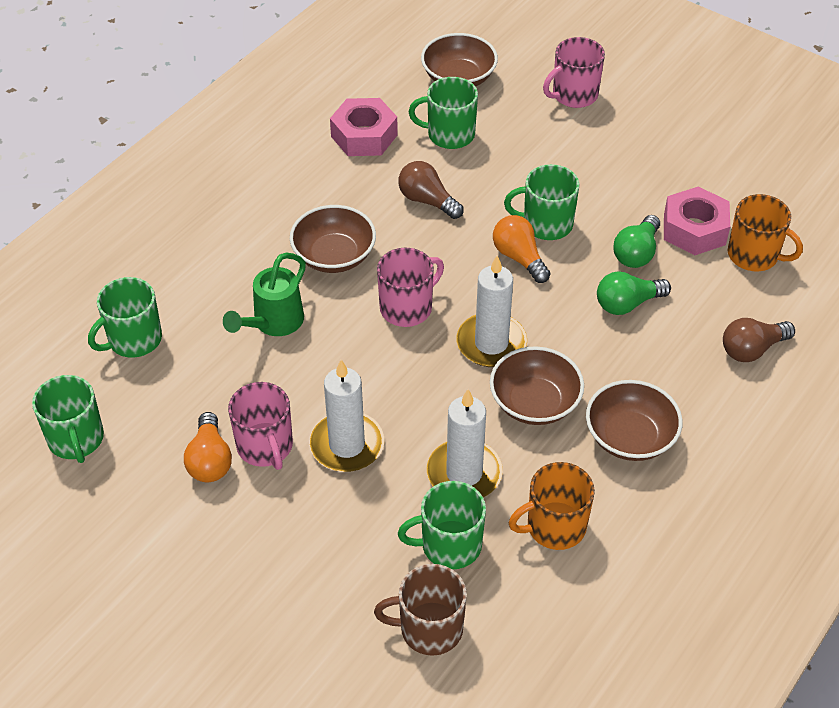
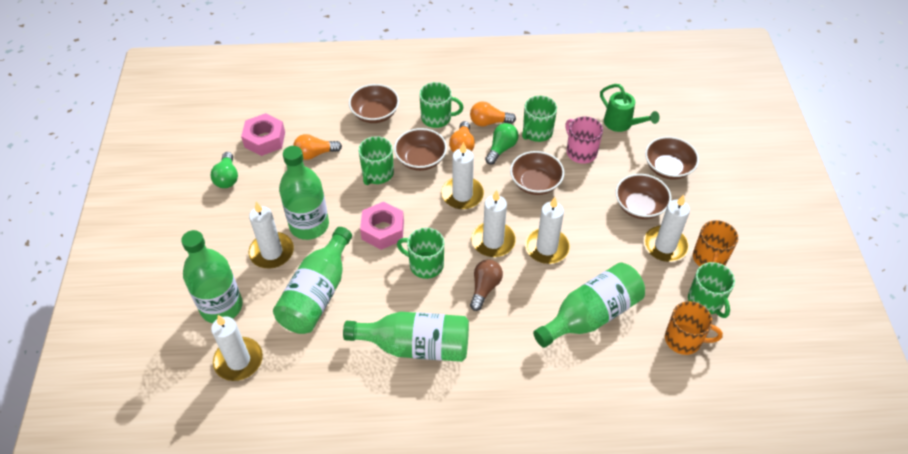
brown bowl: [290,205,376,273] [421,33,498,86] [490,346,584,425] [586,380,683,461] = 4 -> [349,84,399,123] [394,128,447,171] [510,151,564,195] [615,174,671,219] [645,136,699,179] = 5
brown light bulb: [398,161,464,219] [723,318,795,362] = 2 -> [470,260,503,311] = 1
brown mug: [374,564,467,656] = 1 -> none = 0
green bottle: none = 0 -> [181,230,243,323] [273,227,352,334] [279,146,329,240] [343,312,469,362] [533,262,645,348] = 5
orange light bulb: [184,412,232,482] [493,215,550,283] = 2 -> [293,134,342,160] [449,121,475,153] [470,101,516,127] = 3
pink mug: [228,382,293,470] [377,248,444,327] [543,37,605,108] = 3 -> [566,117,603,164] = 1
white candle: [309,360,384,472] [427,389,503,497] [456,255,527,367] = 3 -> [211,315,263,381] [249,201,294,268] [441,142,484,209] [471,190,516,257] [525,197,570,264] [644,195,690,262] = 6

